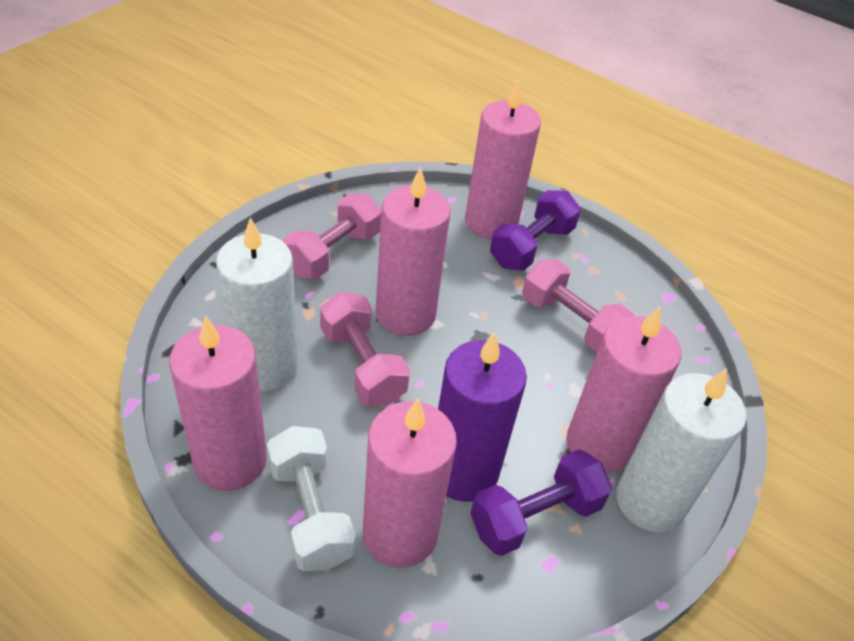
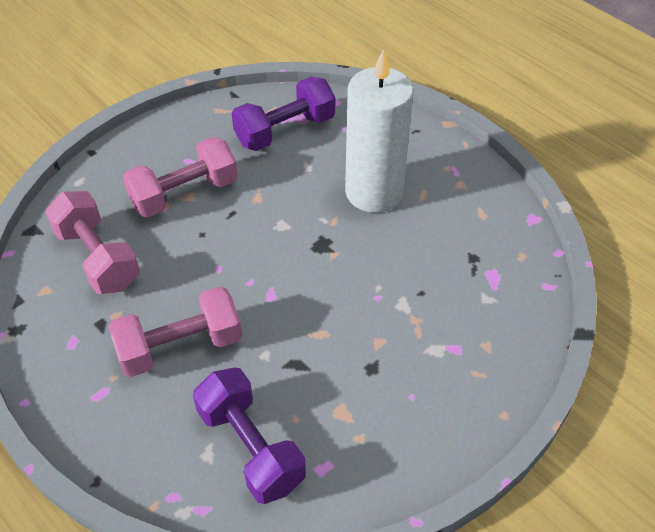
pink candle: [169,315,267,491] [363,399,457,568] [376,167,451,336] [465,79,541,239] [566,307,681,473] = 5 -> none = 0
purple candle: [438,332,527,502] = 1 -> none = 0
white candle: [216,217,298,392] [616,368,747,533] = 2 -> [345,49,414,213] = 1
white dumbbell: [267,426,356,571] = 1 -> none = 0

